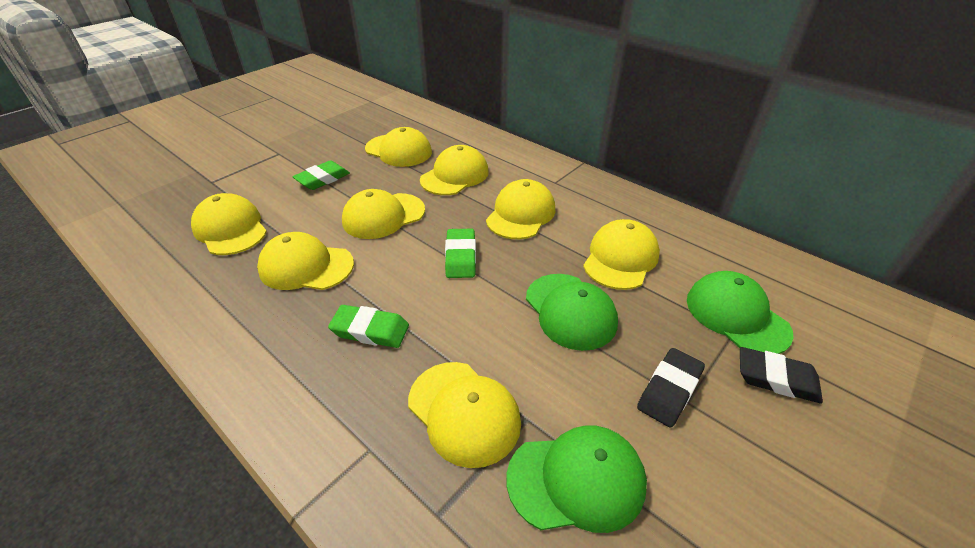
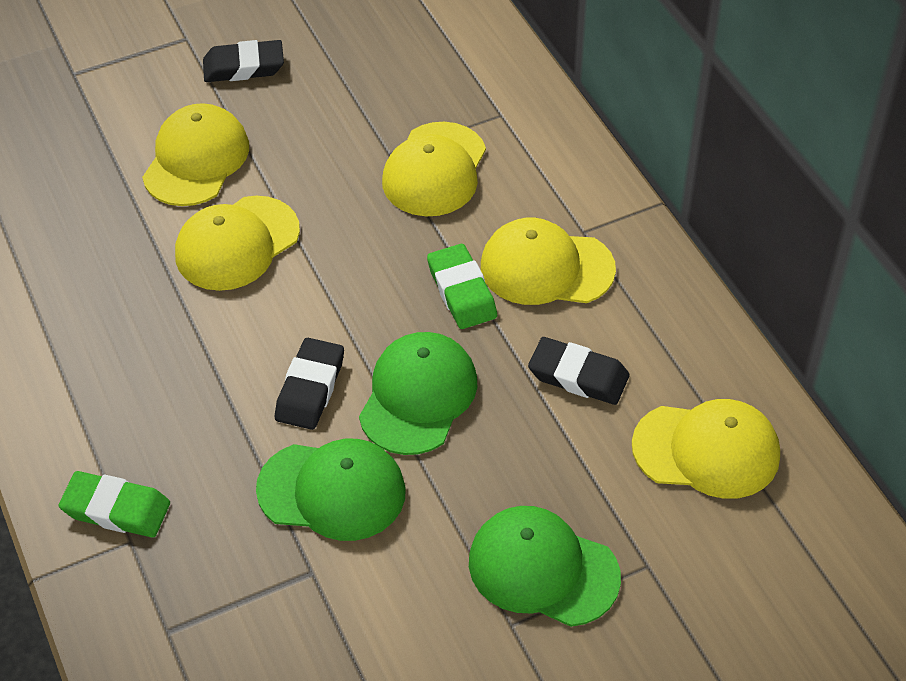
black eraser: [637,348,705,428] [740,347,823,403] = 2 -> [203,40,284,82] [275,338,344,430] [528,337,629,405] = 3
green eraser: [292,160,350,190] [328,305,409,348] [445,229,476,278] = 3 -> [59,471,170,537] [427,244,497,329] = 2
yellow cap: [191,193,267,255] [257,232,354,290] [342,189,425,239] [365,127,432,167] [408,362,521,468] [420,145,489,195] [486,179,555,239] [583,219,660,290] = 8 -> [142,103,249,206] [175,196,300,291] [382,122,486,216] [481,218,616,305] [632,399,780,499] = 5

